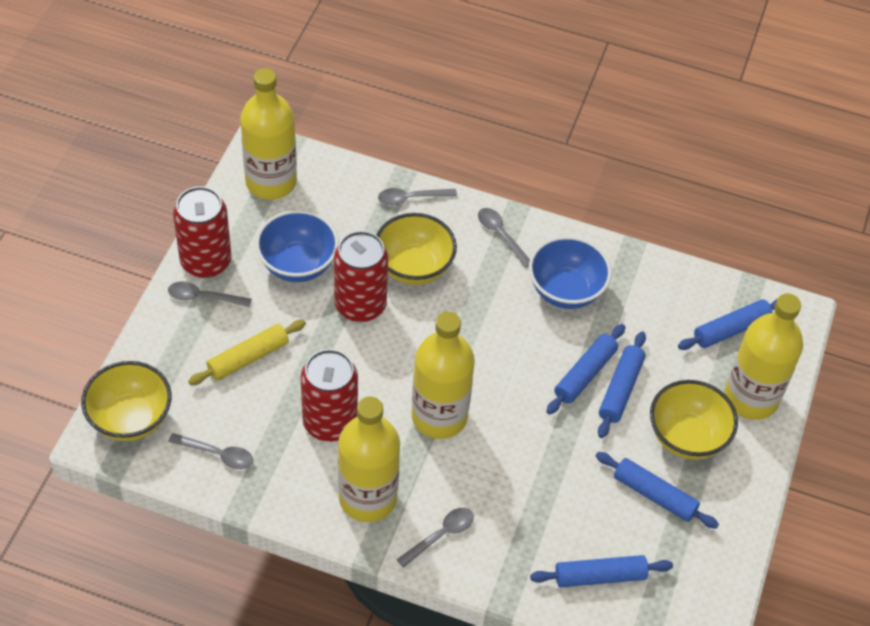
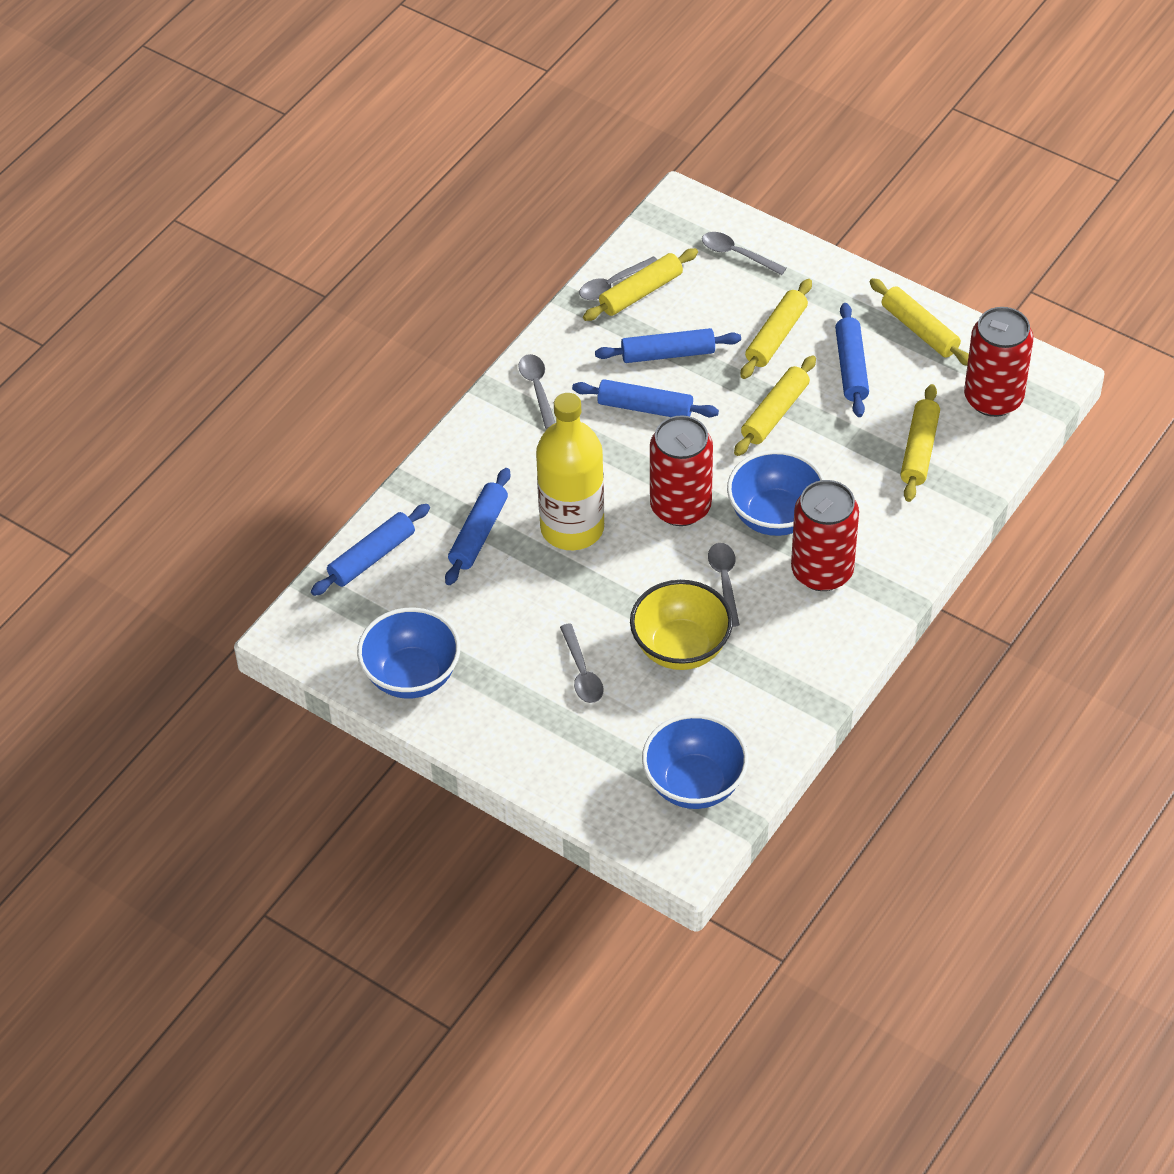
blue bowl: [256,210,339,282] [529,236,612,309] = 2 -> [357,607,460,699] [642,714,748,809] [727,450,825,536] = 3
yellow bottle: [240,68,297,200] [338,396,400,522] [412,312,475,439] [724,294,803,420] = 4 -> [536,393,604,550] = 1
yellow bowl: [81,361,172,441] [376,213,457,285] [650,380,738,460] = 3 -> [630,580,733,670] = 1
yellow rolling pin: [188,320,306,385] = 1 -> [583,248,698,321] [734,356,816,456] [741,279,812,379] [869,278,969,366] [900,384,940,502] = 5

